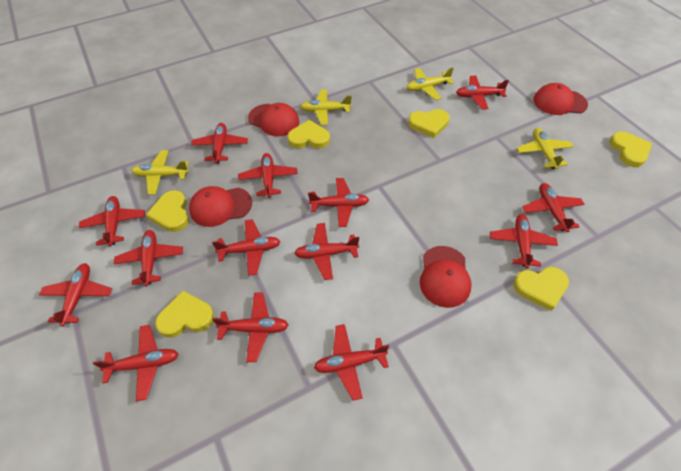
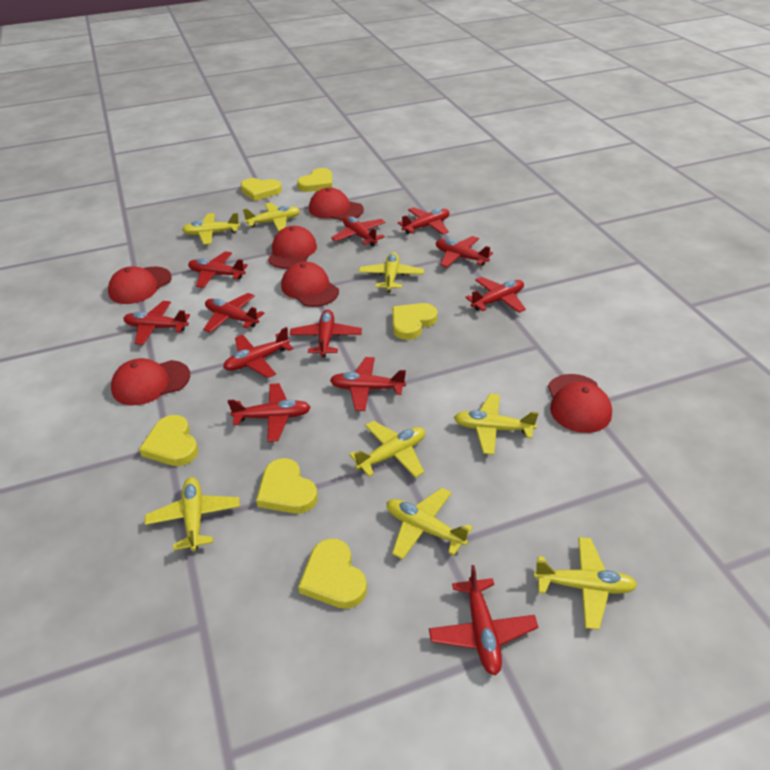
red cap: [189,186,252,227] [248,103,299,136] [420,246,472,308] [533,83,588,115] = 4 -> [108,266,172,304] [111,358,190,405] [268,226,317,269] [281,262,339,307] [309,187,364,221] [548,374,612,433] = 6
red plane: [39,263,112,326] [79,196,145,246] [93,325,178,401] [114,230,183,286] [191,123,248,163] [212,219,281,276] [212,292,288,362] [238,153,298,198] [294,223,359,280] [308,178,369,227] [314,324,389,401] [456,75,509,110] [490,214,558,268] [522,183,585,232] = 14 -> [123,301,190,345] [188,251,248,288] [203,293,264,332] [223,327,293,378] [228,383,311,442] [289,309,362,357] [330,357,406,411] [331,216,386,246] [398,207,450,235] [429,565,538,675] [436,236,493,268] [465,277,526,313] = 12
yellow plane: [132,150,189,195] [300,89,352,125] [406,67,454,100] [517,128,574,169] = 4 -> [145,477,240,551] [182,213,240,245] [243,202,300,231] [349,421,425,478] [359,252,424,292] [387,488,473,560] [454,393,539,455] [534,537,637,630] = 8

